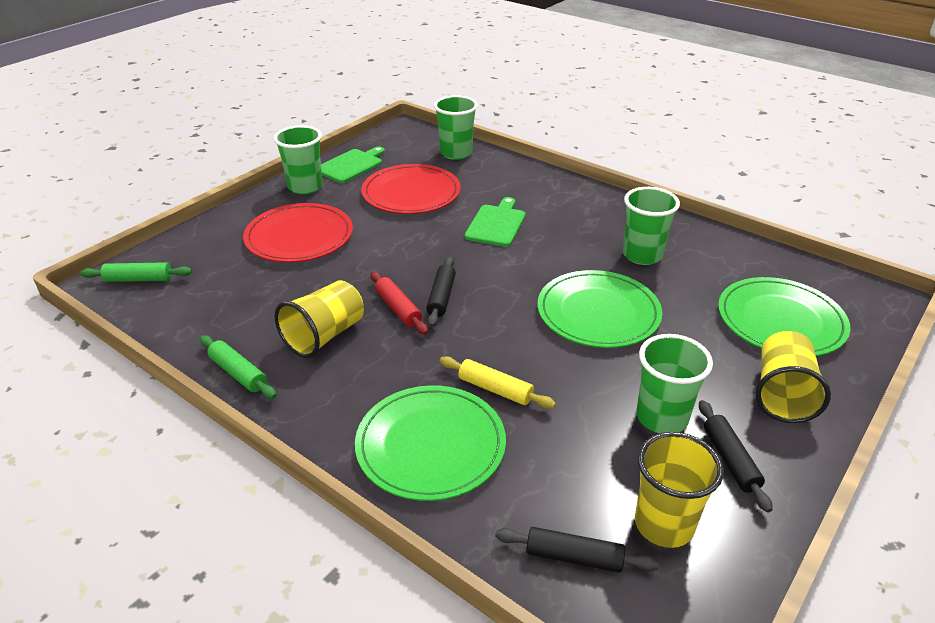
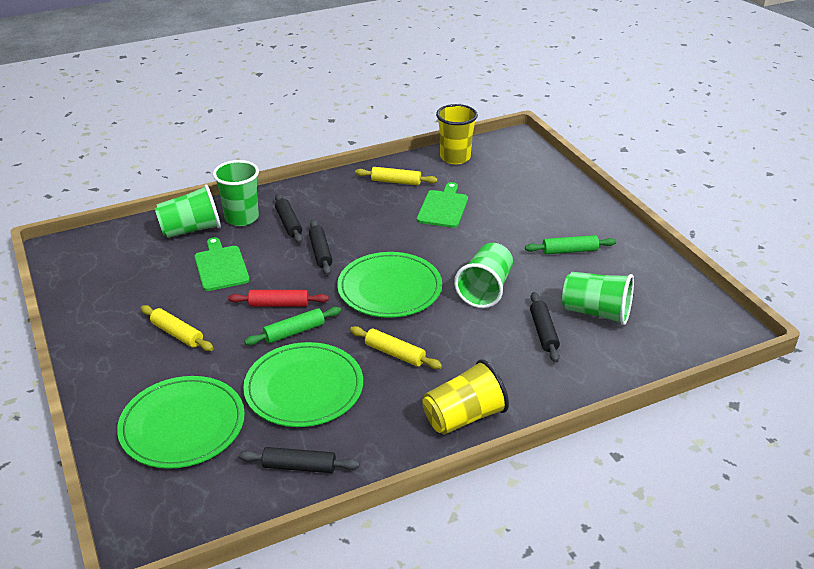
black rolling pin: [426,257,456,327] [495,527,659,573] [699,400,773,513] = 3 -> [238,447,360,473] [275,194,303,243] [309,220,333,276] [530,292,560,363] = 4
red plate: [243,203,353,262] [361,164,461,214] = 2 -> none = 0
yellow cup: [275,280,364,358] [635,432,724,548] [756,331,831,423] = 3 -> [422,359,509,435] [436,104,478,164] = 2
yellow rolling pin: [440,356,556,409] = 1 -> [141,305,214,351] [350,326,442,369] [355,167,438,185] = 3

